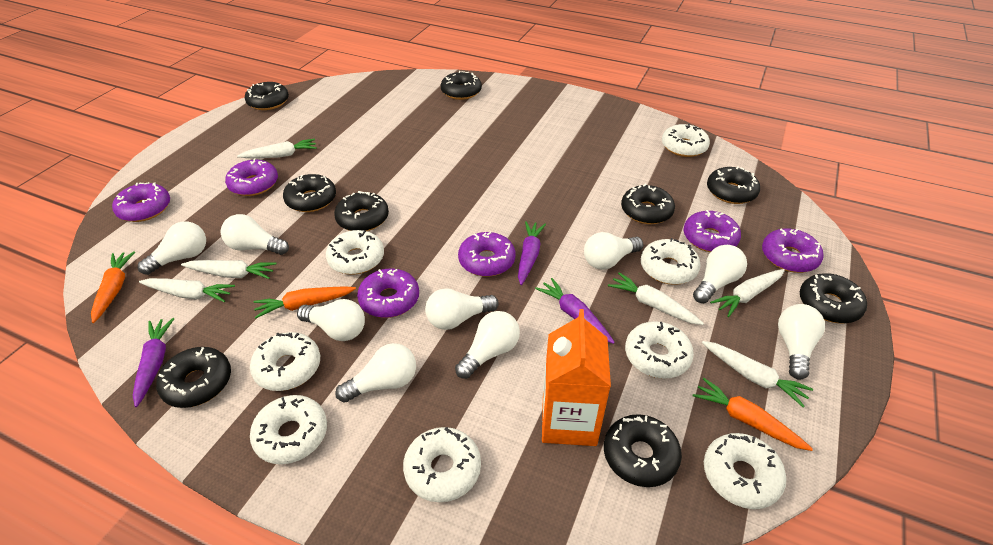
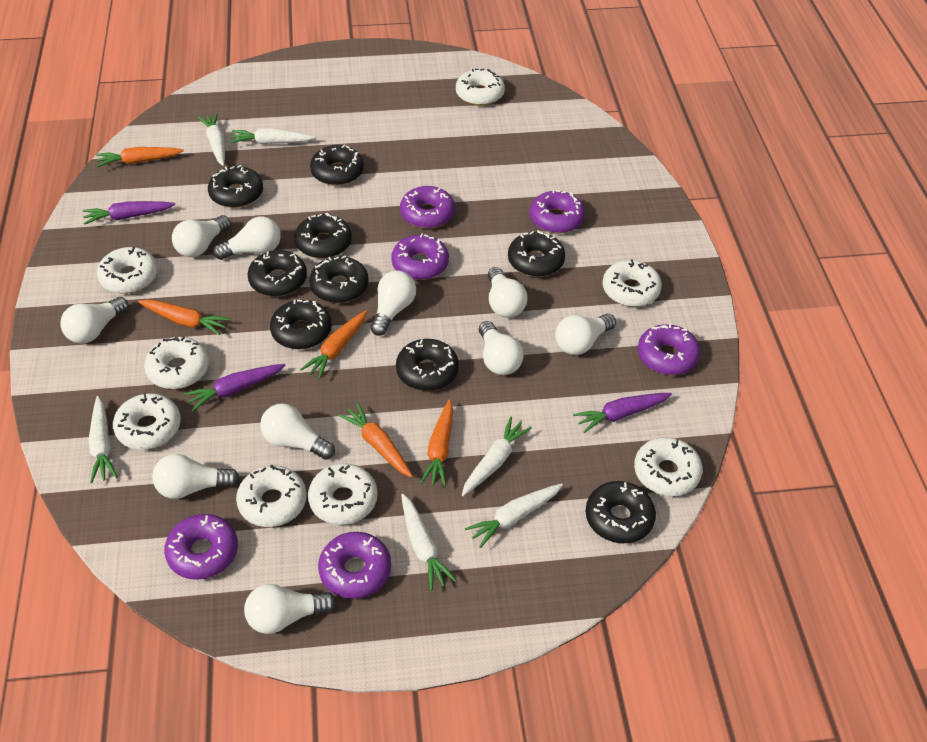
orange carrot: [91,251,135,323] [254,286,356,319] [693,378,813,451] = 3 -> [96,147,184,167] [138,299,230,335] [300,310,367,379] [338,403,413,477] [420,399,453,487] = 5
orange carton: [542,309,611,446] = 1 -> none = 0
white light bulb: [138,221,206,275] [221,214,289,255] [297,299,365,341] [335,343,416,403] [425,288,499,330] [455,311,520,379] [584,232,643,270] [693,245,747,303] [778,304,825,380] = 9 -> [60,297,128,344] [152,454,240,499] [172,215,231,257] [213,216,281,260] [244,584,336,634] [260,404,335,460] [371,271,416,336] [479,321,524,375] [488,267,527,318] [555,314,616,355] = 10

